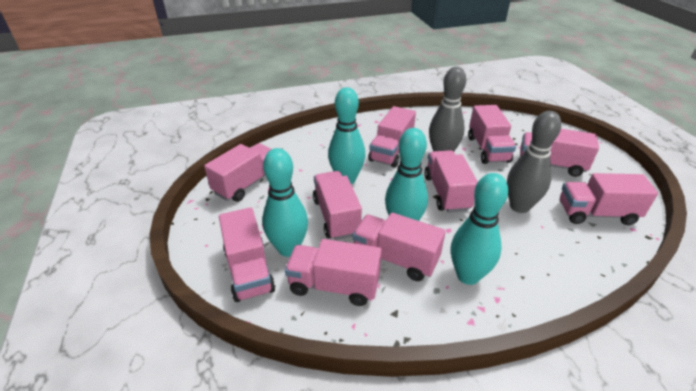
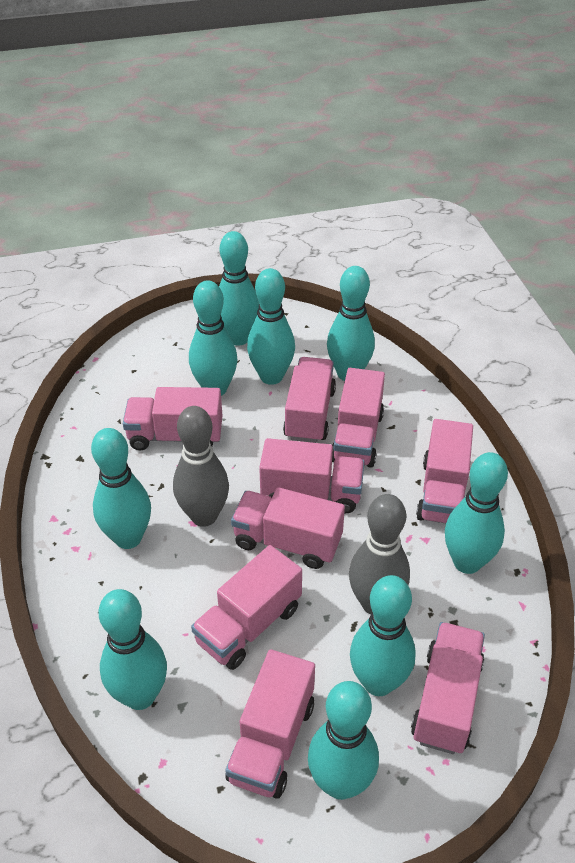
pink truck: [204,143,272,202] [219,207,275,302] [285,239,382,306] [313,171,362,240] [352,212,446,281] [368,106,416,168] [424,150,478,213] [468,105,516,164] [520,129,599,177] [560,173,658,225] = 10 -> [123,387,223,450] [191,545,302,670] [225,649,315,799] [231,487,345,569] [259,438,365,513] [283,357,336,443] [332,368,385,468] [411,622,485,754] [416,419,473,523] = 9
turquoise bowling pin: [262,148,308,257] [328,87,365,184] [385,128,428,221] [451,173,508,285] = 4 -> [91,428,151,549] [99,589,167,710] [189,280,237,396] [219,231,259,346] [247,268,295,385] [308,681,379,800] [327,266,375,381] [350,575,416,696] [445,452,508,574] = 9

